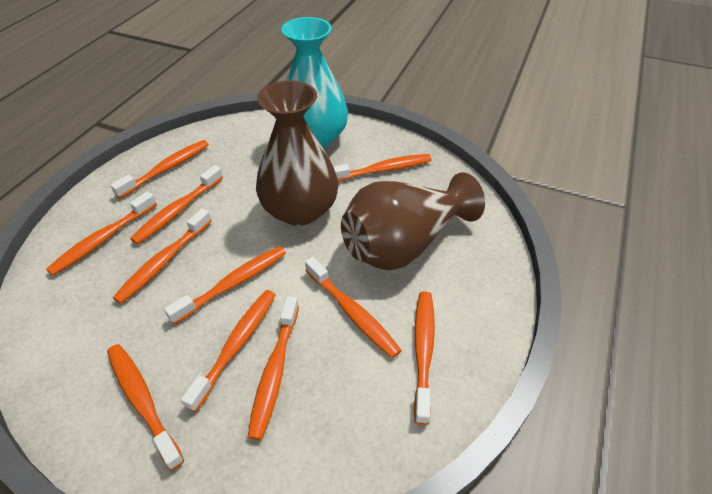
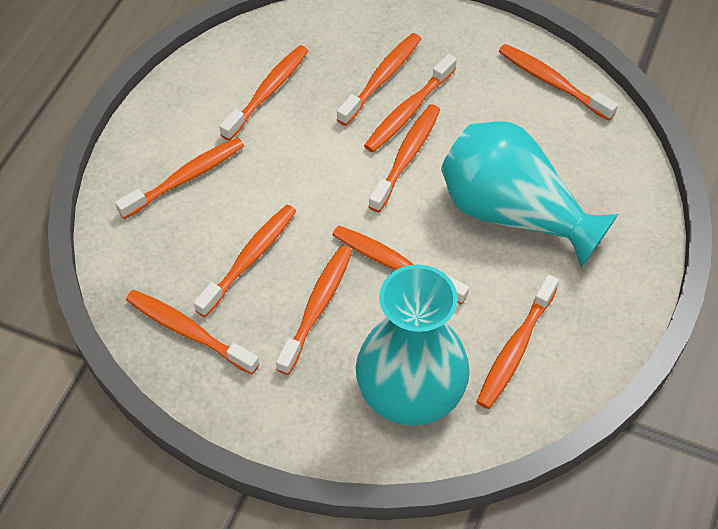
brown vase: [256,80,338,226] [341,172,485,270] = 2 -> none = 0
turquoise vase: [281,17,348,148] = 1 -> [356,264,470,426] [441,121,618,268] = 2

